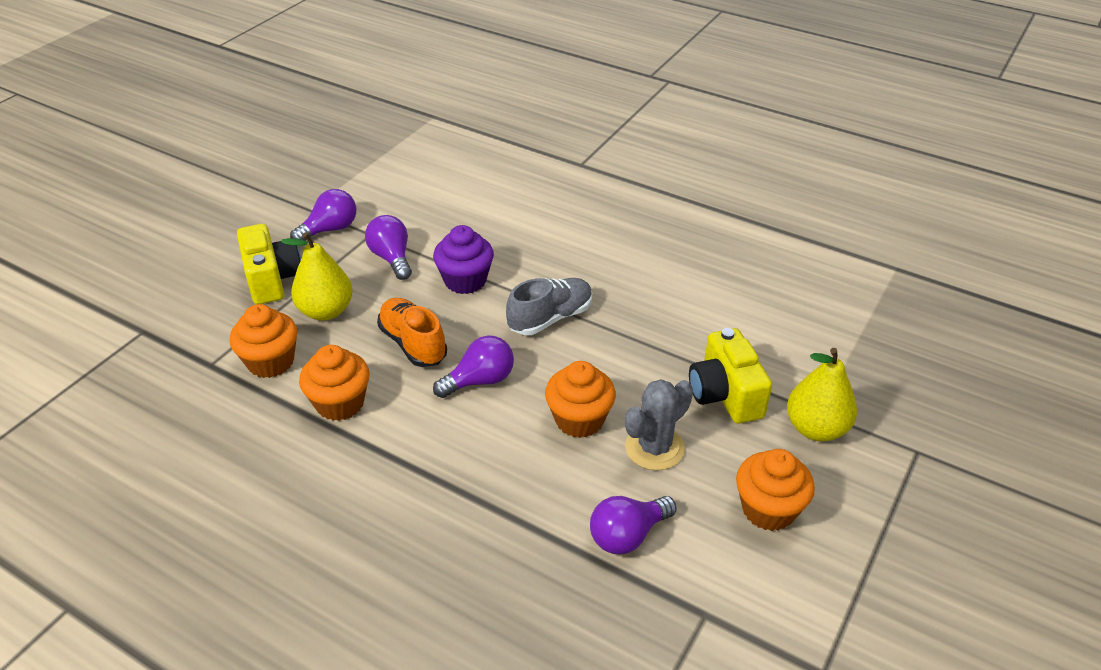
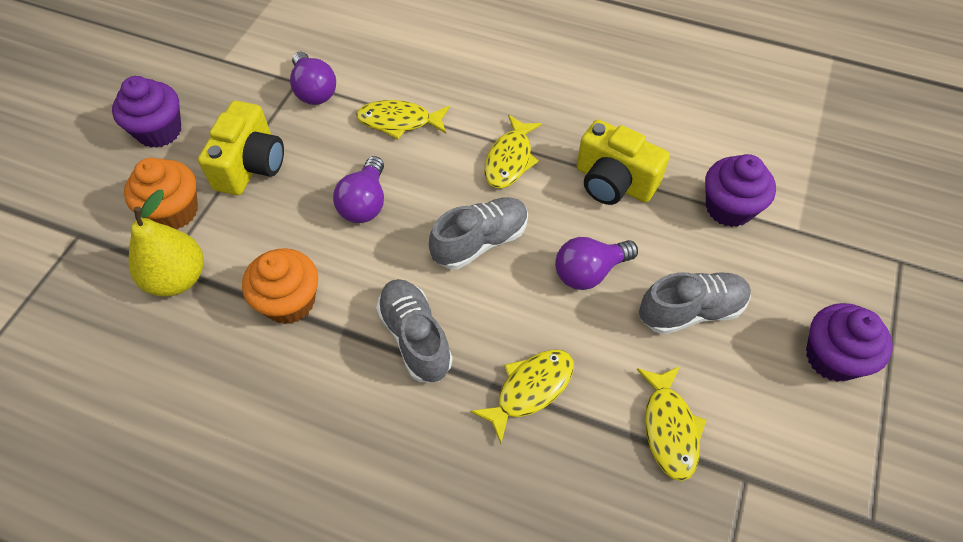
grey cactus: [625,379,693,470] = 1 -> none = 0
grey shoe: [506,278,593,335] = 1 -> [376,279,453,382] [429,197,528,269] [639,272,751,334] = 3
orange cupcake: [230,304,298,378] [299,345,370,421] [545,361,616,438] [736,449,815,531] = 4 -> [124,158,198,229] [242,248,318,324] = 2
orange shoe: [377,298,447,367] = 1 -> none = 0
purple cupcake: [433,225,494,294] = 1 -> [112,76,181,148] [705,154,776,227] [806,303,893,382] = 3
purple light bulb: [290,189,356,241] [365,215,412,280] [433,335,514,398] [590,496,677,554] = 4 -> [290,52,336,105] [333,156,384,223] [555,237,638,290] = 3
yellow fish: none = 0 -> [356,100,449,140] [470,349,574,444] [484,114,542,188] [636,366,706,481] = 4
yellow pear: [281,232,353,320] [787,348,857,441] = 2 -> [129,190,204,296] = 1

